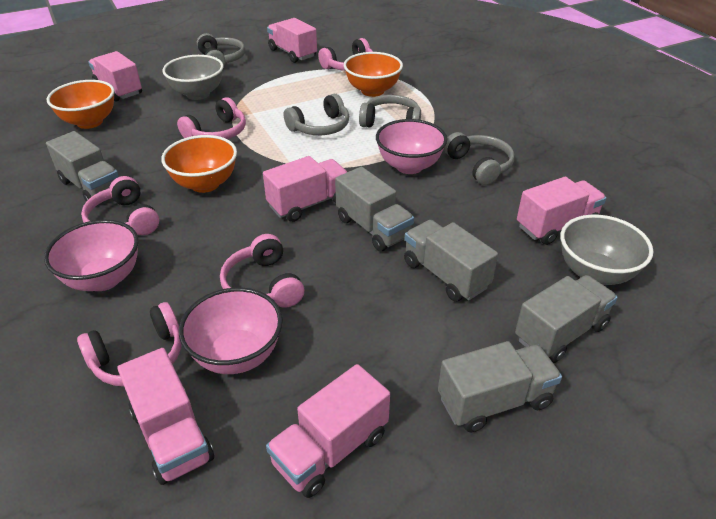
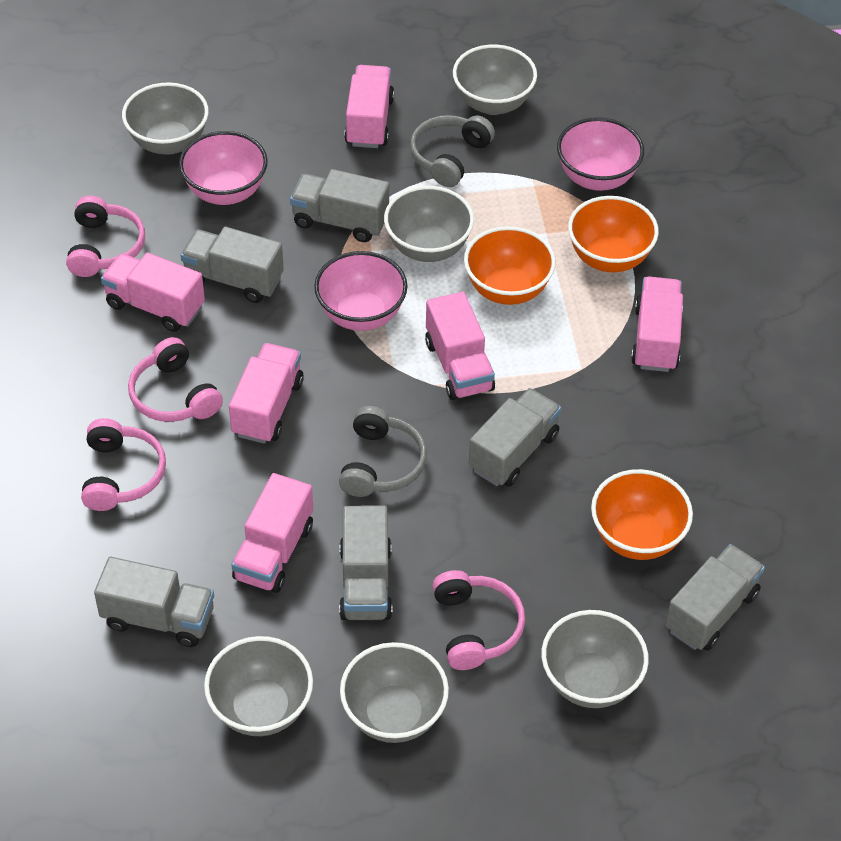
grey bowl: [162,55,224,100] [560,214,653,285] = 2 -> [122,82,209,155] [204,636,313,736] [340,642,449,743] [384,186,474,262] [453,44,537,115] [542,610,649,708] = 6
grey headphones: [197,33,245,67] [284,94,349,135] [359,95,421,128] [444,132,514,185] = 4 -> [339,406,427,497] [410,115,495,187] = 2
grey truck: [46,131,119,202] [335,167,414,252] [404,220,498,302] [438,341,562,432] [515,275,618,363] = 5 -> [94,557,214,647] [181,227,284,303] [290,169,389,242] [339,505,392,620] [469,388,561,487] [665,544,765,651] = 6
pink headphones: [77,302,182,387] [81,176,159,235] [177,97,246,139] [220,234,304,308] [318,38,373,71] = 5 -> [66,196,145,277] [81,418,166,511] [128,337,223,422] [432,570,525,670] = 4

